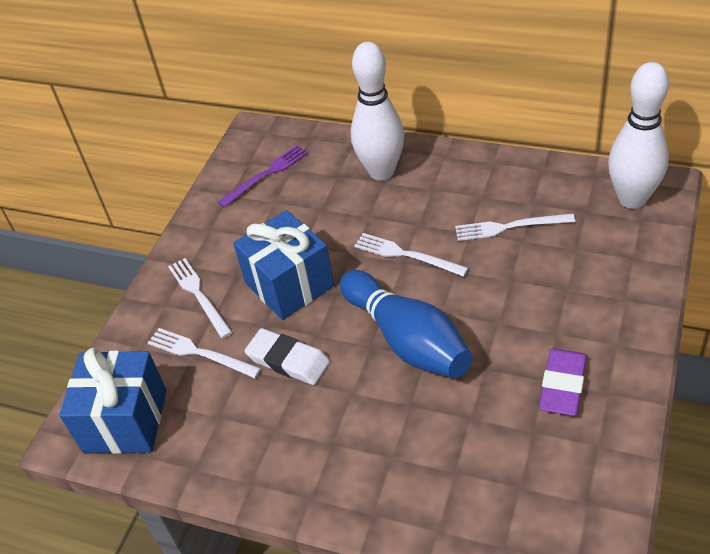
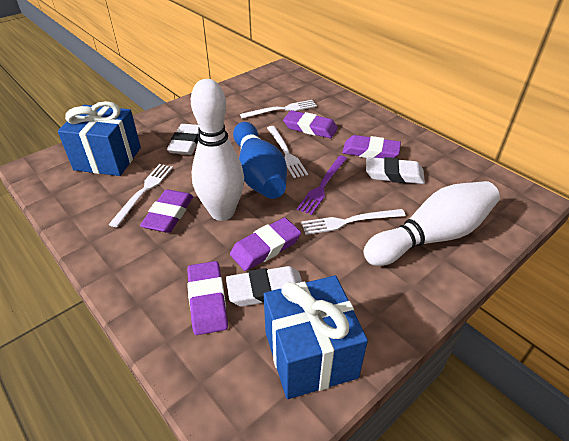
purple eraser: [539,348,587,416] = 1 -> [140,189,193,233] [187,261,228,335] [230,218,301,271] [283,110,338,138] [342,135,401,158] = 5
white eraser: [244,328,330,385] = 1 -> [167,124,200,155] [226,266,302,307] [366,157,425,184] = 3

